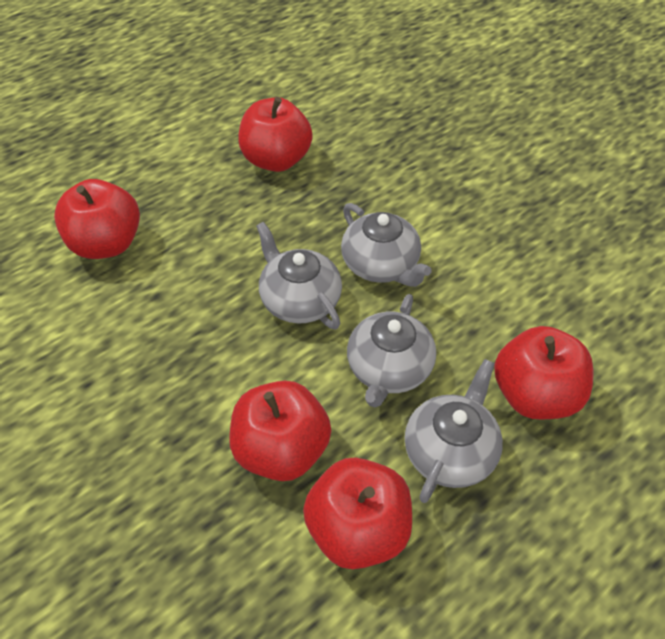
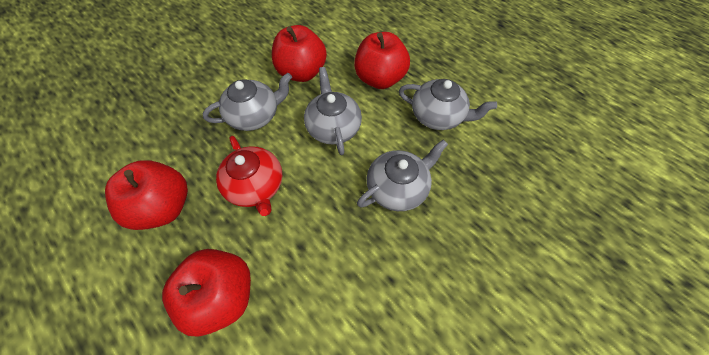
red apple: [54,179,140,259] [229,381,331,481] [238,97,313,172] [303,457,412,569] [494,326,594,420] = 5 -> [105,160,188,230] [162,249,251,336] [272,25,327,82] [354,32,410,89] = 4
red teapot: none = 0 -> [216,136,282,216] = 1

